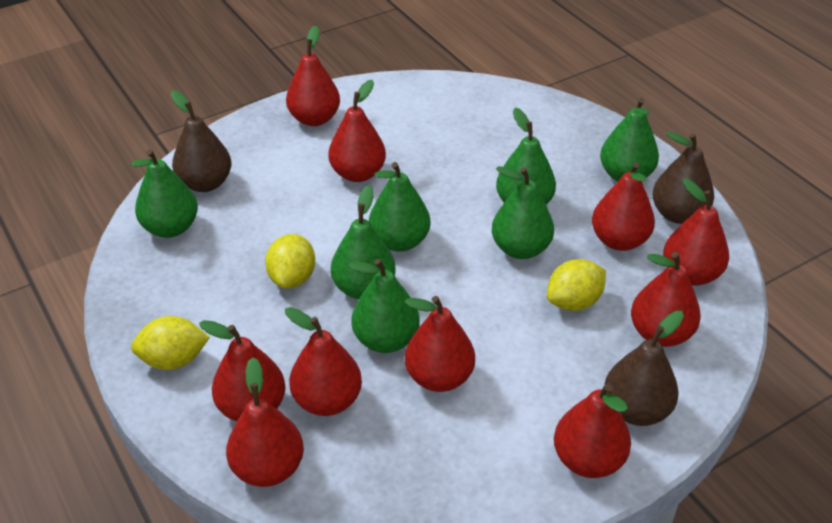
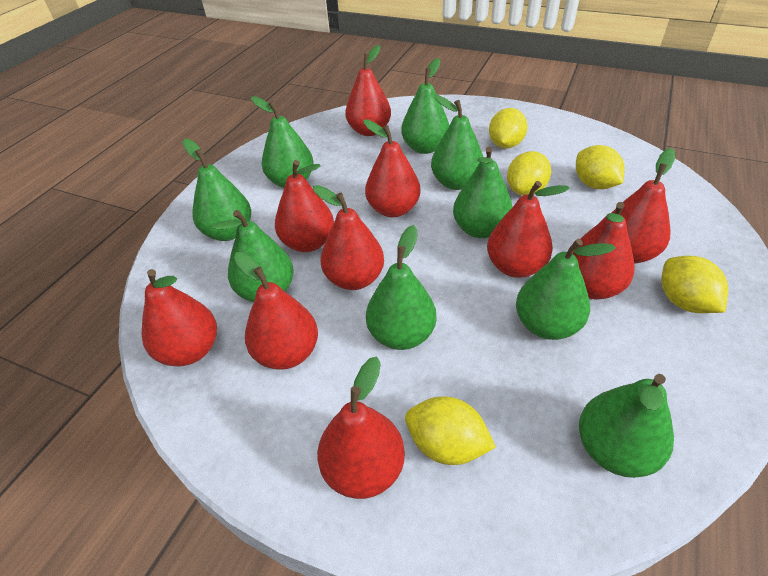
brown pear: [171,91,231,192] [605,311,684,426] [652,132,714,224] = 3 -> none = 0
green pear: [131,149,198,238] [331,185,396,299] [348,259,420,353] [369,162,430,251] [492,166,554,259] [496,108,556,205] [600,98,659,181] = 7 -> [183,139,251,241] [212,210,294,302] [251,96,314,188] [366,225,437,350] [401,58,449,154] [431,95,483,190] [453,146,512,238] [516,239,616,340] [579,374,674,478] = 9
yellow lemon: [131,316,210,370] [265,234,315,288] [547,259,606,311] = 3 -> [405,397,496,465] [489,108,528,148] [507,151,551,195] [576,145,625,189] [661,256,728,313] = 5

